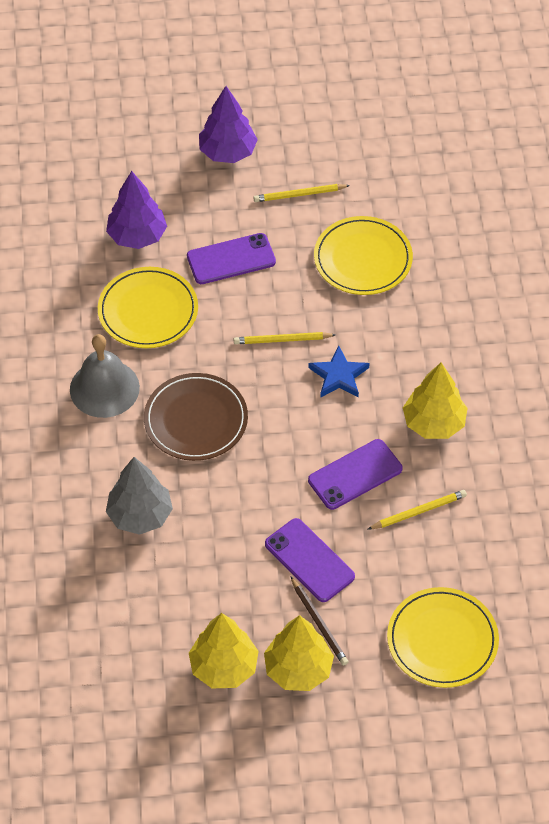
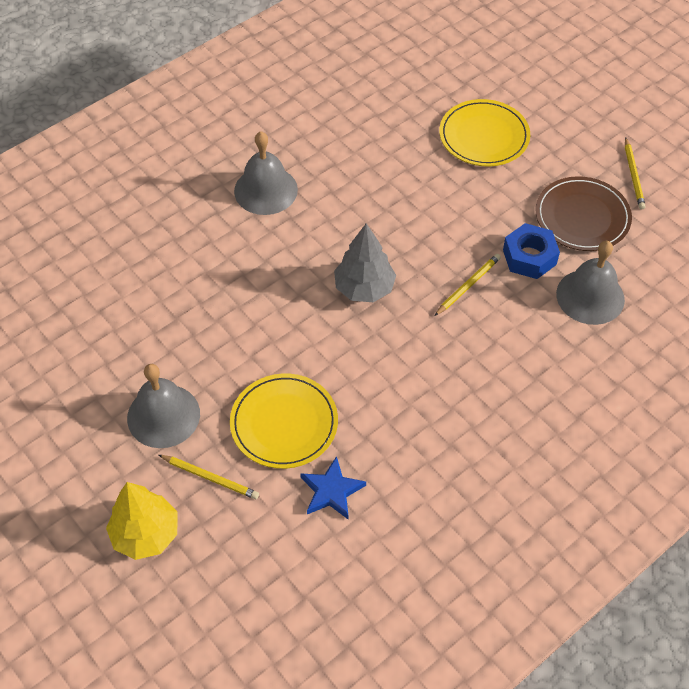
blue nut: none = 0 -> [503,223,560,279] = 1
brown pencil: [291,577,349,666] = 1 -> none = 0
grey bell: [70,334,140,418] = 1 -> [127,364,200,448] [234,131,298,215] [556,241,625,325] = 3
purple phone: [187,233,276,284] [265,518,355,602] [308,439,402,510] = 3 -> none = 0
purple tree: [106,171,167,249] [199,86,258,163] = 2 -> none = 0
yellow plate: [98,267,198,348] [314,216,413,295] [387,587,499,688] = 3 -> [230,373,338,469] [439,99,530,167] = 2
yellow tree: [189,613,259,688] [264,615,334,691] [403,362,467,439] = 3 -> [106,482,177,560] = 1

